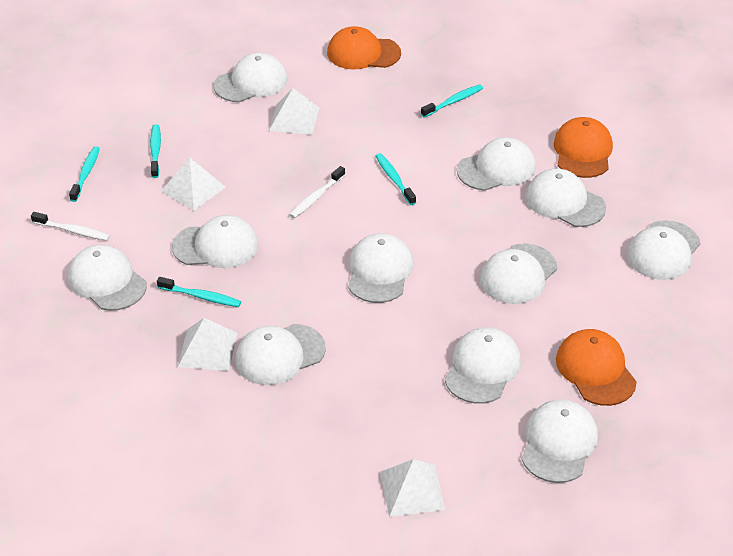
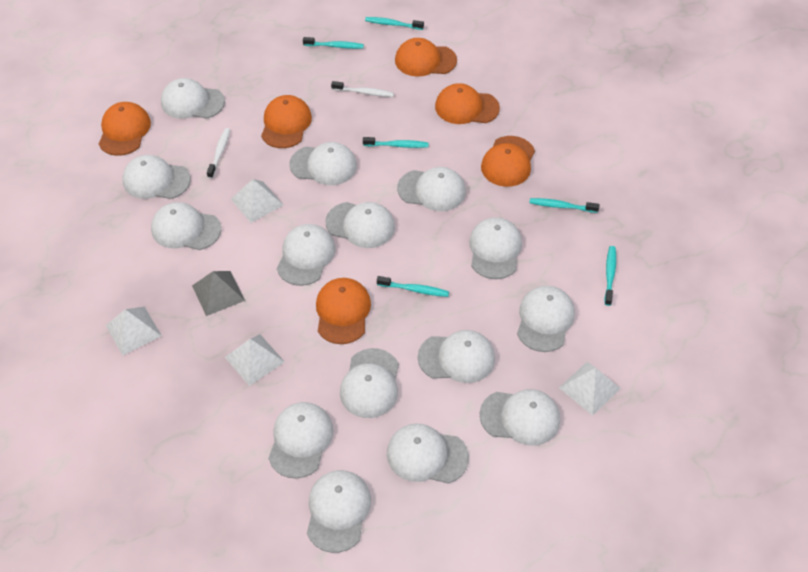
grey pyramid: none = 0 -> [192,271,245,316] = 1
orange cap: [327,26,401,69] [553,117,613,178] [556,329,637,406] = 3 -> [99,102,151,156] [261,95,312,148] [316,278,371,344] [395,38,457,77] [435,83,500,124] [481,136,535,187] = 6
turquoise toothbrush: [69,146,100,202] [150,124,161,178] [157,277,241,307] [376,153,416,205] [421,84,483,118] = 5 -> [303,37,364,49] [363,137,429,148] [365,17,424,30] [377,276,449,297] [529,198,599,213] [604,246,616,306] = 6
white cap: [68,245,147,311] [172,215,258,268] [214,53,288,102] [235,324,326,385] [348,233,413,303] [445,327,521,404] [457,137,536,191] [480,244,557,304] [521,400,598,483] [526,169,606,227] [627,220,700,280] = 11 -> [123,155,191,199] [151,202,221,250] [161,78,225,119] [268,402,334,479] [277,224,335,286] [289,142,357,185] [307,470,371,553] [326,202,395,248] [340,348,399,418] [387,423,469,484] [397,167,466,211] [418,330,495,383] [469,218,522,279] [480,389,560,446] [517,286,575,352] = 15

